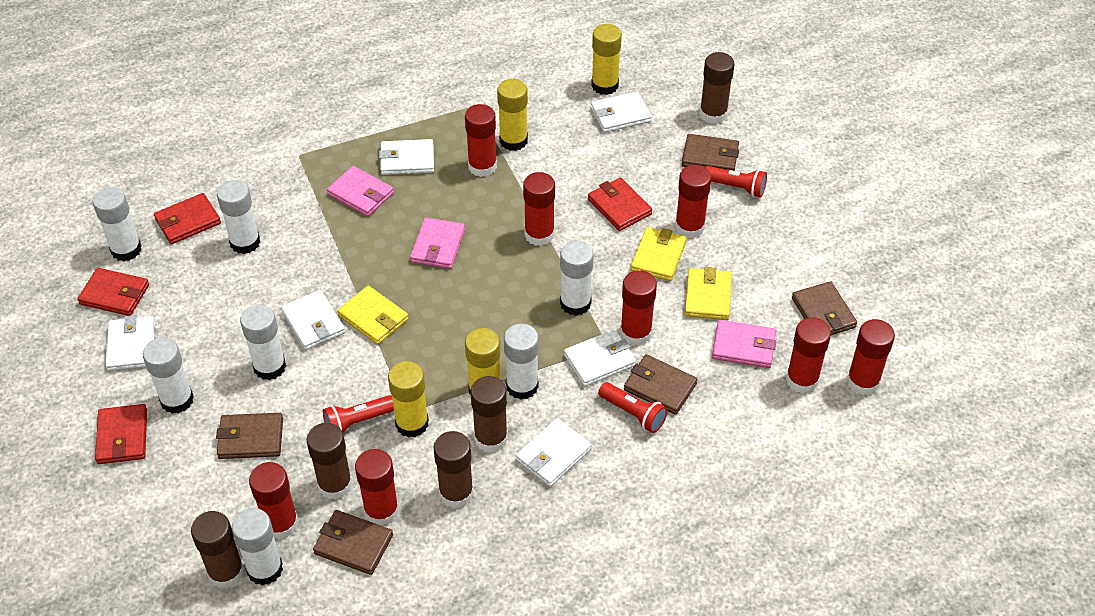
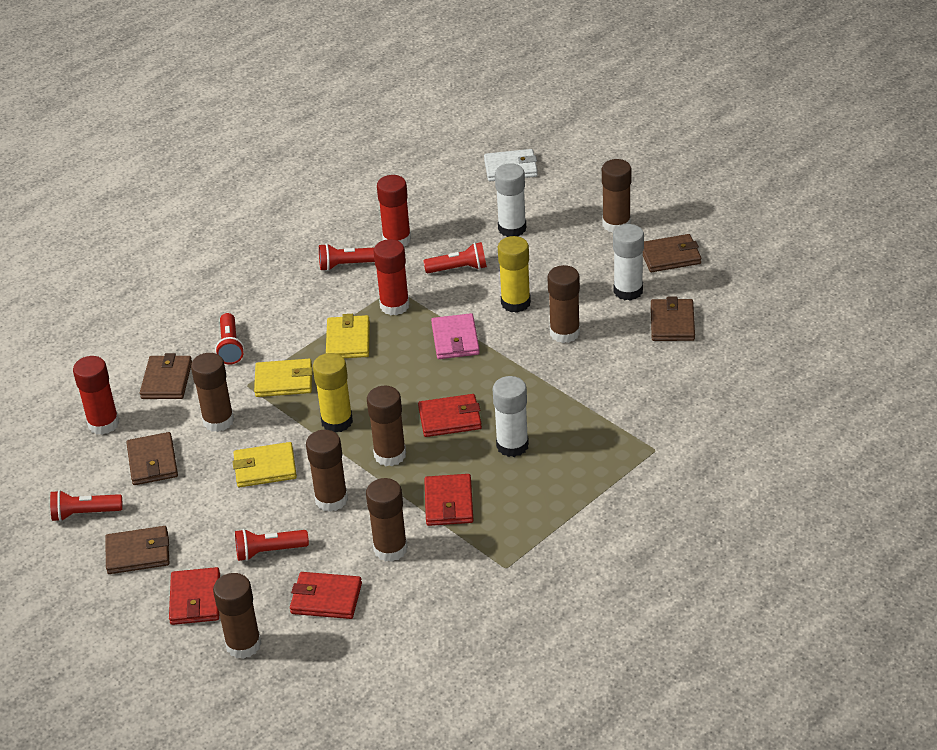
brown glue stick: [191,511,244,588] [307,423,352,500] [434,431,473,508] [470,376,508,453] [700,52,734,124] = 5 -> [191,353,234,432] [213,573,262,659] [306,430,348,512] [366,478,408,562] [367,386,406,466] [547,265,580,343] [602,159,631,233] = 7
pink wallet: [327,166,394,217] [410,217,465,269] [712,320,776,368] = 3 -> [431,313,480,359] = 1
red flashlight: [323,395,394,433] [598,382,668,433] [705,166,767,197] = 3 -> [50,490,123,522] [215,313,244,365] [235,529,309,561] [319,243,375,271] [423,242,487,273] = 5
red glue stick: [249,462,298,539] [355,449,399,526] [465,104,497,177] [523,172,555,246] [620,270,657,346] [675,165,712,238] [786,317,831,394] [847,319,895,395] = 8 -> [73,356,119,435] [374,239,409,315] [377,175,411,246] = 3
white glue stick: [93,187,141,262] [143,338,194,414] [217,180,260,254] [232,508,283,586] [240,304,286,380] [504,324,539,400] [560,241,594,316] = 7 -> [493,376,529,457] [495,163,526,237] [613,224,644,301] = 3
white wallet: [106,315,155,371] [281,290,345,350] [379,139,434,175] [516,418,591,487] [564,329,636,386] [591,91,652,133] = 6 -> [484,149,538,181] = 1
yellow glue stick: [388,361,429,438] [465,328,500,395] [497,79,528,151] [591,24,622,95] = 4 -> [313,353,353,433] [498,236,531,313] = 2

